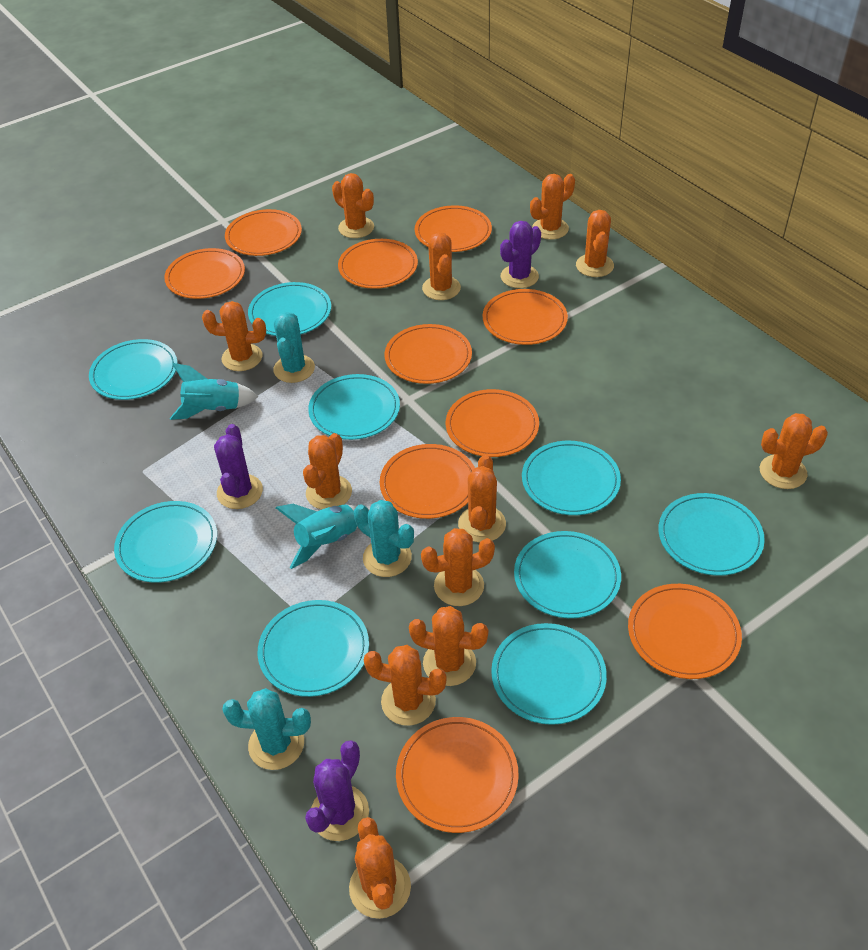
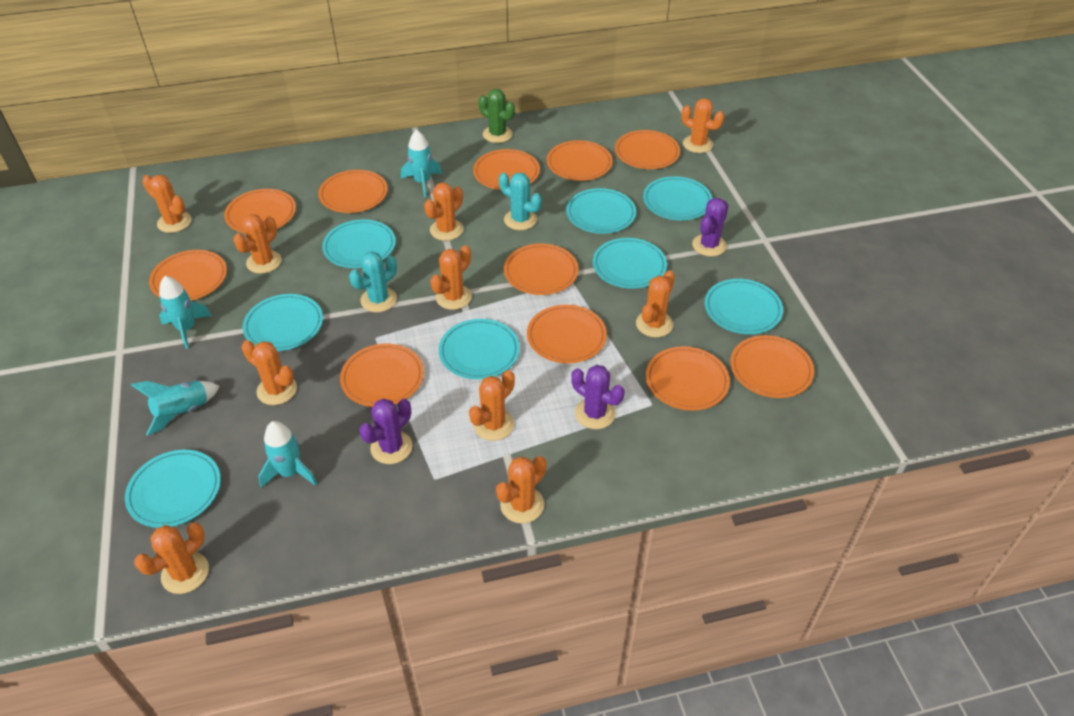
green cactus: none = 0 -> [479,89,515,143] = 1
orange cactus: [202,301,266,371] [303,433,352,509] [332,173,374,238] [349,817,411,919] [364,645,447,726] [409,606,488,686] [421,528,495,606] [422,232,461,300] [458,455,506,543] [530,174,575,240] [576,210,614,277] [760,413,828,489] = 12 -> [134,523,209,594] [142,175,191,233] [233,214,282,274] [241,340,297,405] [424,182,463,241] [430,245,472,310] [469,370,515,441] [496,456,547,524] [636,270,675,337] [681,98,724,153] = 10
orange plate: [164,248,245,299] [225,209,302,256] [338,239,418,289] [380,444,475,519] [385,324,472,384] [396,717,519,833] [415,205,492,252] [446,389,539,457] [483,289,568,345] [628,584,742,679] = 10 -> [149,250,227,301] [224,189,296,233] [318,170,388,213] [340,344,424,407] [473,149,540,190] [504,244,578,295] [527,305,607,363] [547,140,613,181] [615,130,680,169] [646,346,730,411] [730,335,814,398] = 11
turquoise cactus: [222,688,311,770] [274,312,315,383] [354,500,414,577] = 3 -> [349,251,397,312] [499,172,541,230] = 2
turquoise plate: [89,339,178,400] [114,501,217,583] [248,282,331,336] [258,600,369,697] [308,374,400,440] [491,623,607,725] [514,531,621,618] [522,441,621,515] [658,493,765,576] = 9 -> [125,450,221,528] [243,294,323,351] [322,219,396,268] [439,319,520,379] [566,188,636,234] [593,238,667,289] [643,176,713,220] [705,279,783,334] = 8
turquoise rocket: [170,363,258,420] [276,504,358,569] = 2 -> [131,381,220,436] [159,276,212,349] [258,421,317,488] [401,130,442,197] = 4

